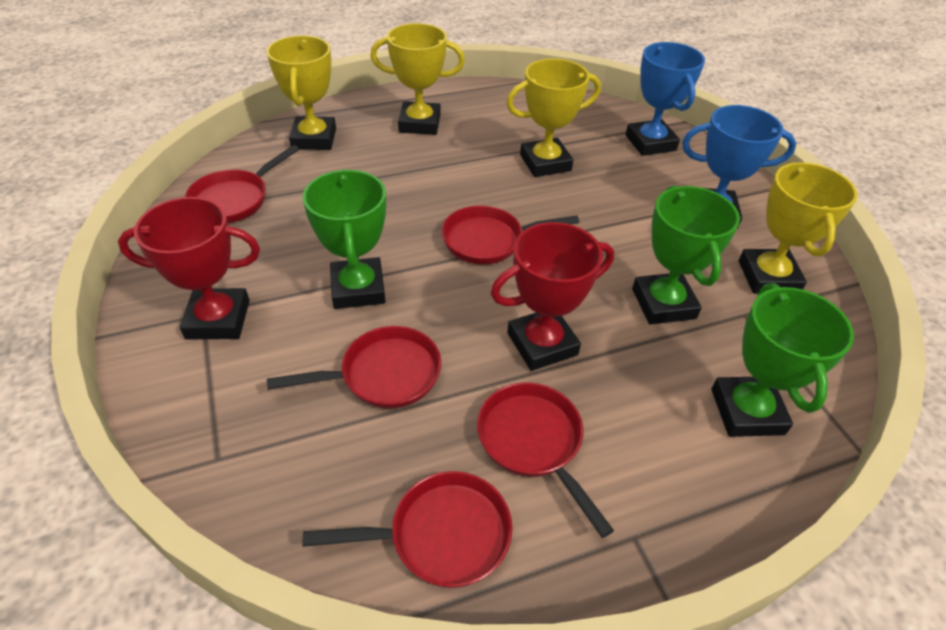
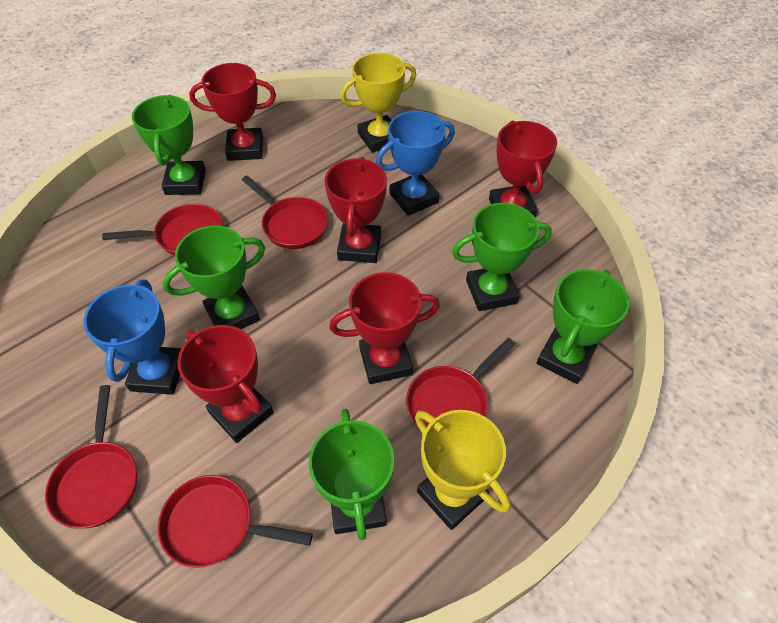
green trophy: [302,170,386,309] [632,185,740,325] [711,283,854,437] = 3 -> [132,95,206,195] [162,225,265,329] [309,409,395,540] [452,203,552,311] [537,269,630,384] = 5
red trophy: [118,197,260,340] [491,222,614,371] = 2 -> [178,325,274,443] [189,63,276,161] [325,157,387,263] [329,272,440,384] [489,120,557,218] = 5
yellow trophy: [267,35,336,150] [371,23,465,135] [506,59,601,177] [739,162,858,294] = 4 -> [340,53,416,153] [415,410,511,530] = 2

